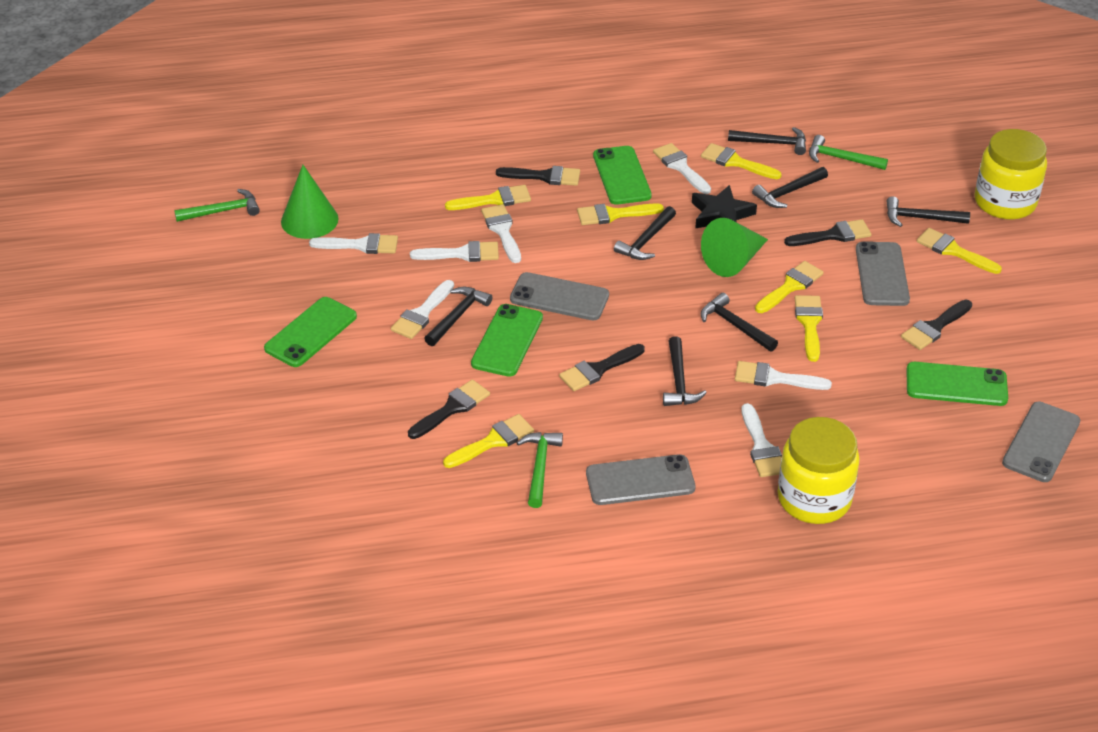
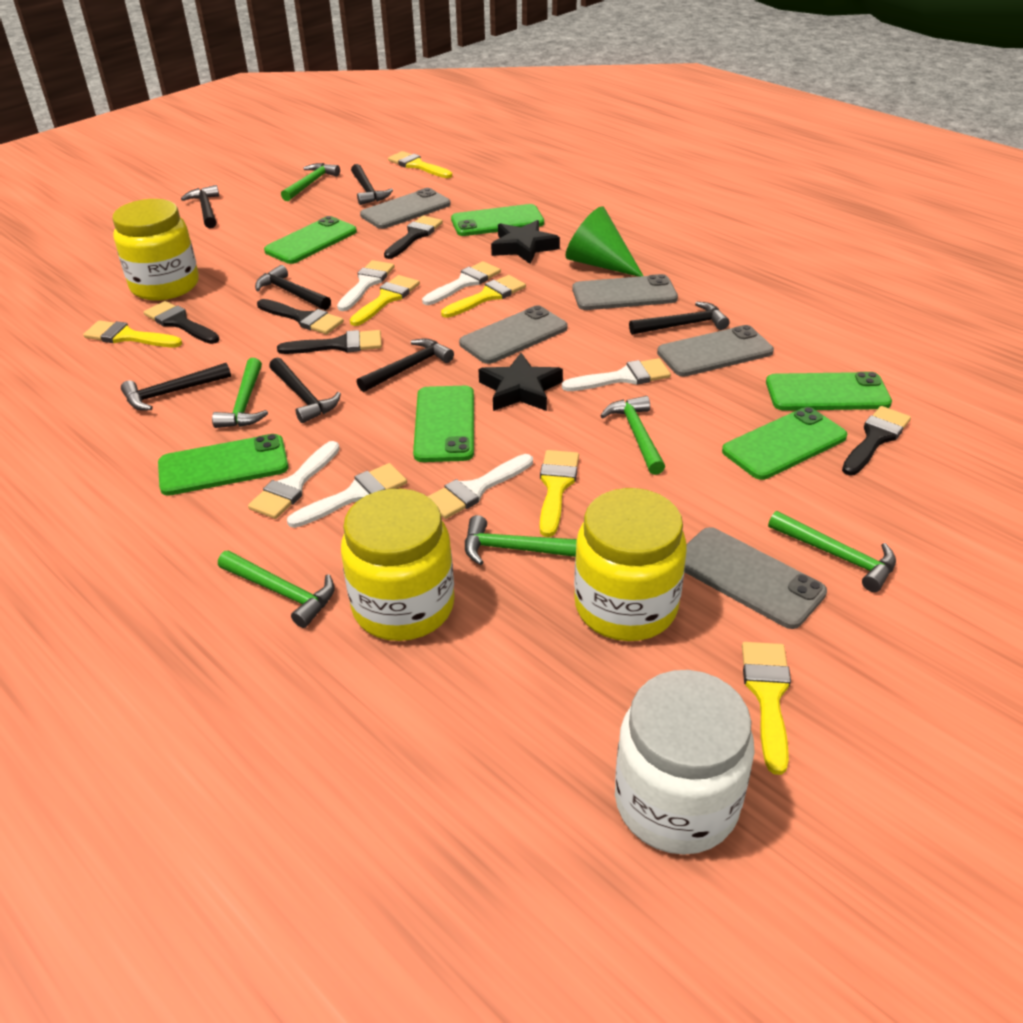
black star: [692,185,757,229] = 1 -> [478,353,563,411] [491,220,560,264] = 2
green cone: [281,165,339,239] [701,218,768,277] = 2 -> [565,206,643,277] = 1
green hammer: [174,189,260,222] [517,432,563,508] [809,135,888,170] = 3 -> [212,358,268,428] [218,551,335,628] [281,163,340,201] [465,515,577,565] [600,396,665,475] [768,511,896,592] = 6
green phone: [264,297,357,367] [471,304,543,377] [593,146,652,205] [906,362,1008,406] = 4 -> [158,434,289,496] [264,216,357,264] [413,386,474,462] [451,204,544,236] [722,407,847,480] [766,372,892,411] = 6
grey phone: [510,272,609,320] [586,454,695,505] [856,241,910,306] [1002,402,1080,482] = 4 -> [360,188,451,229] [459,305,568,364] [572,274,678,310] [657,325,774,377] [684,527,827,629] = 5
white brush: [309,233,398,254] [391,280,454,339] [410,241,499,262] [481,204,521,263] [653,143,711,194] [735,361,832,390] [741,403,782,477] = 7 -> [248,441,340,519] [287,463,407,528] [337,260,395,311] [422,261,501,305] [427,454,533,519] [562,358,671,391] = 6
white jar: none = 0 -> [615,670,755,855] = 1
yellow brush: [443,414,534,468] [445,185,531,210] [577,204,664,225] [701,143,782,179] [755,261,824,313] [795,295,823,362] [917,228,1002,274] = 7 -> [83,320,182,347] [350,275,420,326] [388,151,452,178] [441,275,526,318] [540,450,579,537] [742,642,791,775] = 6
yellow jar: [778,417,859,524] [975,129,1047,220] = 2 -> [113,199,199,300] [341,489,455,641] [574,488,687,641] = 3

